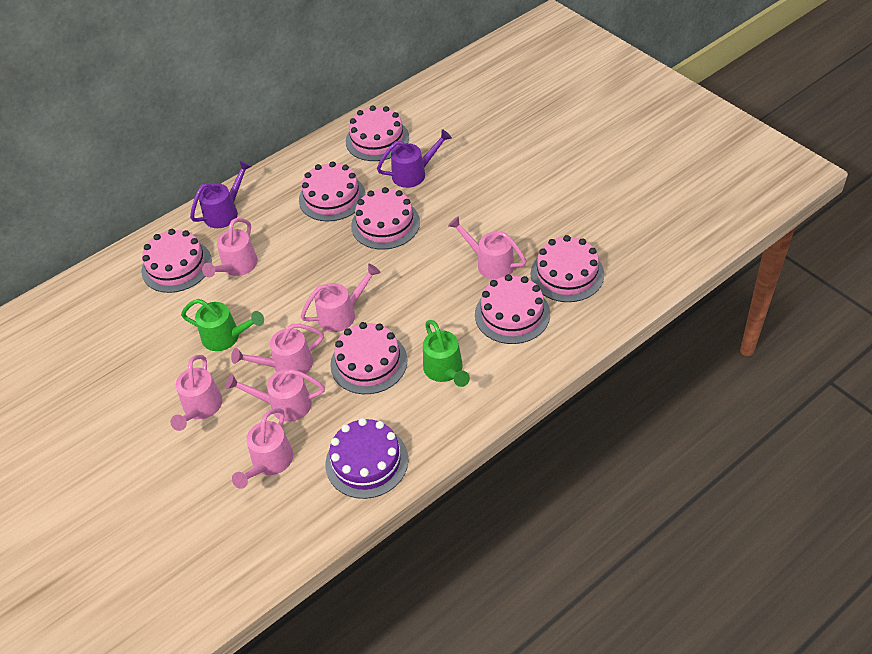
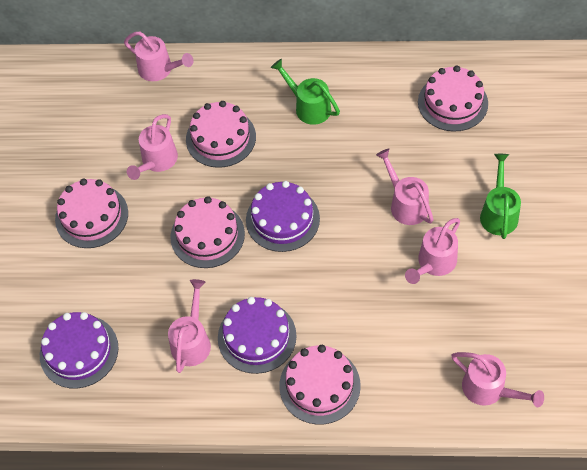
pink cake: [141,229,212,293] [299,161,366,221] [330,322,408,394] [346,105,409,161] [351,187,420,250] [475,274,550,344] [530,235,604,302] = 7 -> [55,179,128,248] [170,196,245,268] [186,101,256,168] [279,345,361,425] [418,65,488,132] = 5
pink watering can: [170,355,223,431] [202,218,258,277] [226,369,325,422] [231,324,324,374] [232,408,293,489] [300,264,380,332] [448,216,527,280] = 7 -> [124,32,194,81] [127,114,178,180] [168,279,211,373] [376,149,434,225] [405,218,460,284] [452,352,544,407] = 6
purple cake: [325,418,409,499] = 1 -> [40,312,119,389] [218,297,297,374] [246,181,320,252] = 3
purple watering can: [190,160,252,228] [377,129,452,188] = 2 -> none = 0

